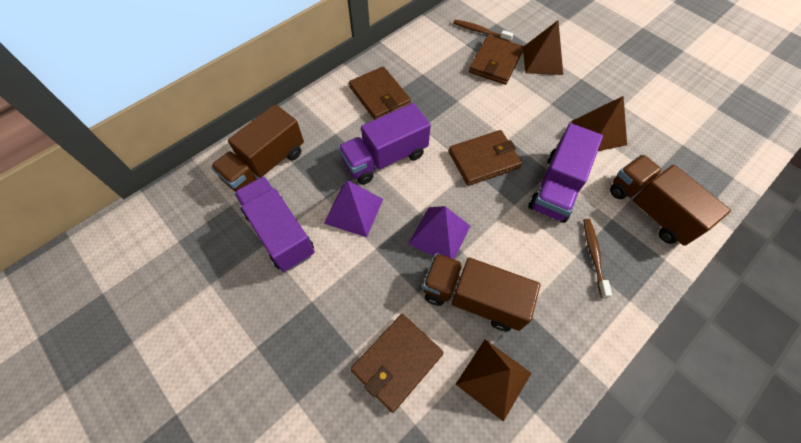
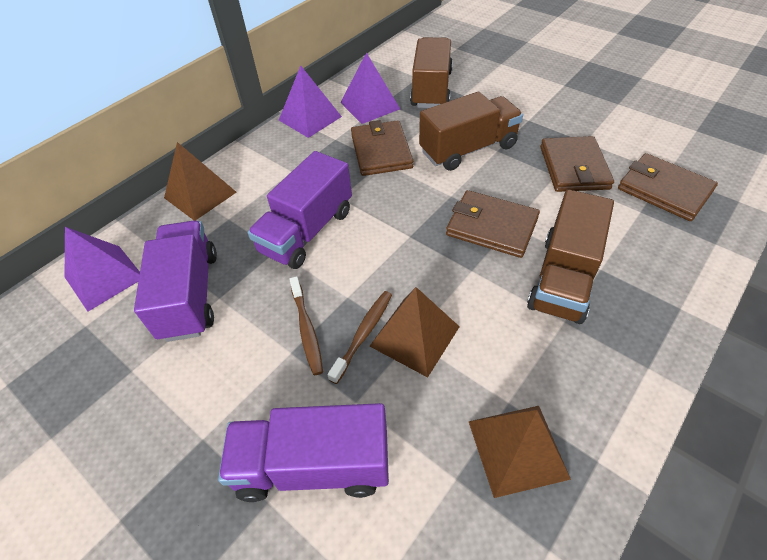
purple pyramid: [324,180,383,237] [408,206,470,259] = 2 -> [65,227,140,312] [279,66,342,138] [340,52,400,124] = 3

